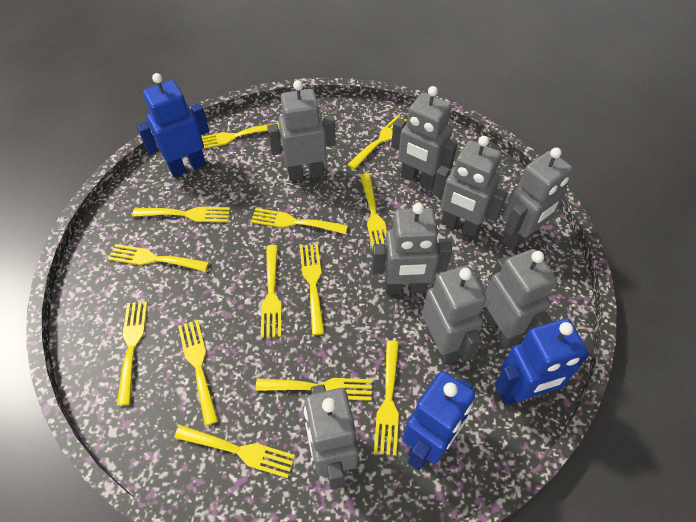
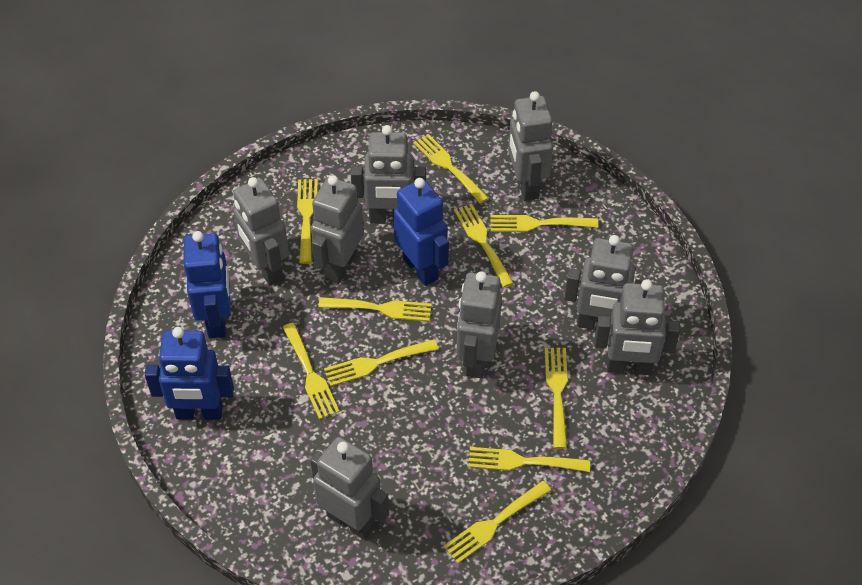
yellow fork: [108,244,209,272] [117,302,148,406] [132,207,230,222] [174,425,295,478] [178,320,218,426] [202,123,280,149] [251,208,348,234] [255,378,372,401] [261,245,281,338] [300,244,325,335] [347,115,407,170] [360,173,387,250] [374,340,399,456] = 13 -> [282,323,340,420] [297,179,318,264] [319,297,432,322] [324,339,438,386] [413,134,489,204] [443,481,551,564] [454,204,514,288] [468,447,590,472] [490,215,598,232] [545,348,568,449] = 10

